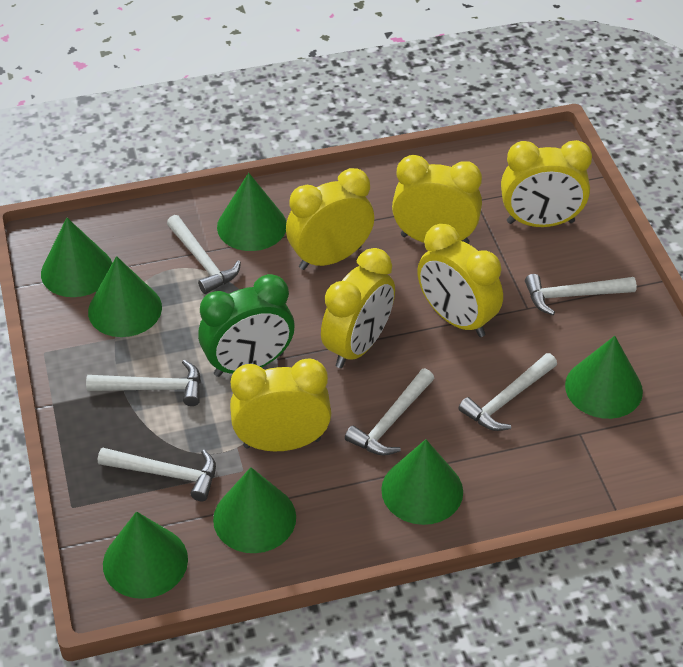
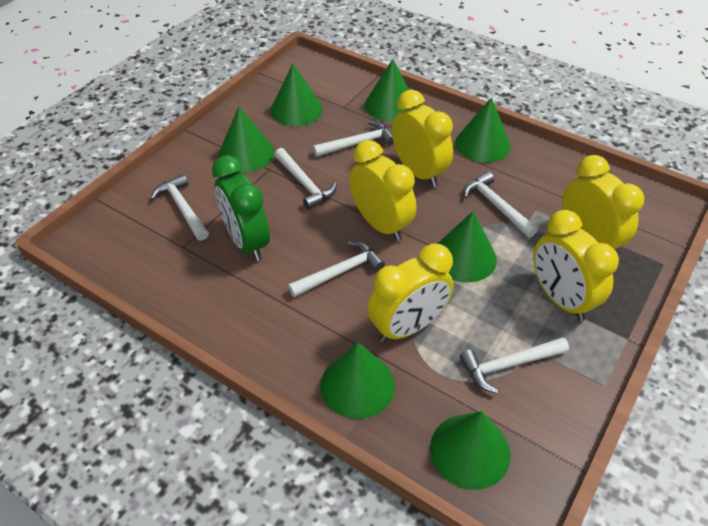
yellow clock: [230,358,331,451] [286,168,374,270] [321,248,395,368] [392,155,482,244] [417,224,503,337] [501,140,592,227] = 6 -> [349,140,416,241] [367,243,454,342] [392,90,453,187] [533,210,619,321] [562,155,644,249] = 5

